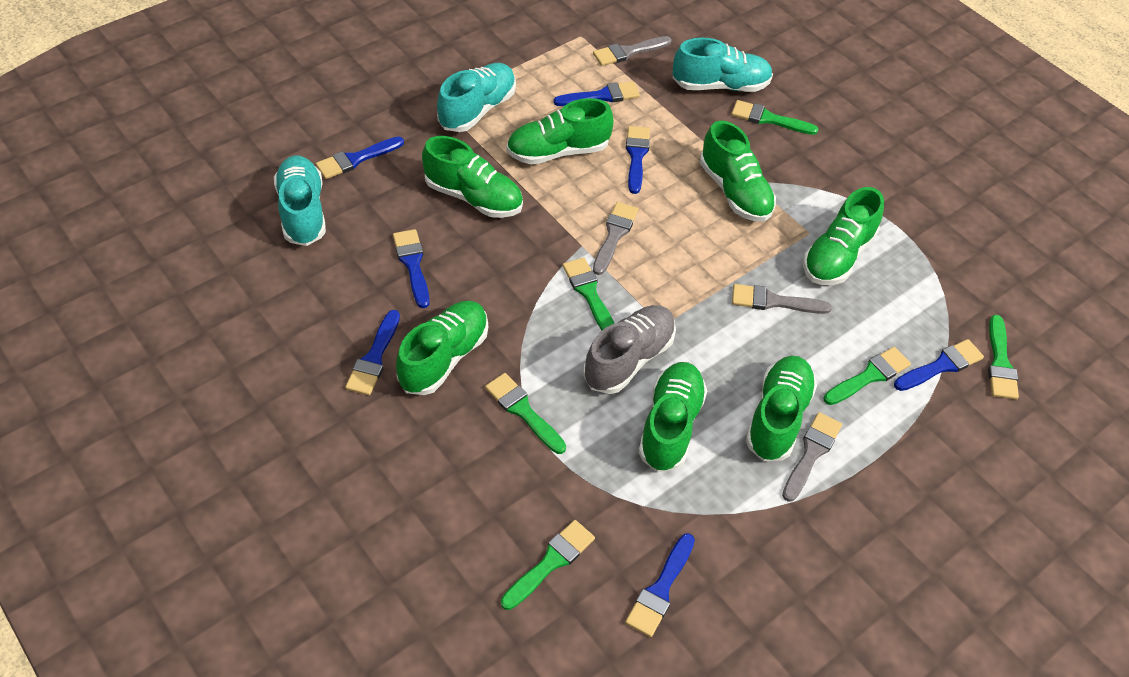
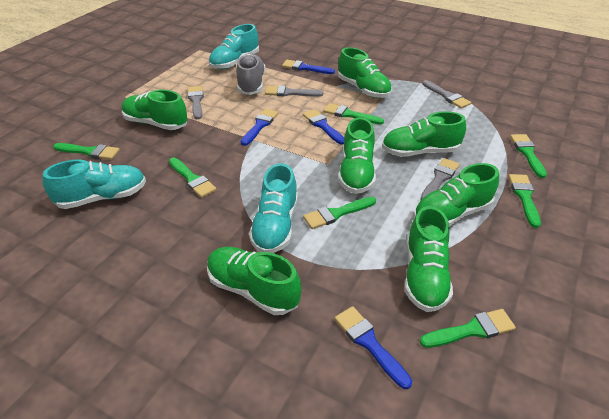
blue brush: [316,136,404,179] [345,310,400,396] [393,229,430,308] [554,81,640,106] [625,533,695,637] [626,126,650,194] [894,339,984,391] = 7 -> [241,109,278,146] [282,60,335,74] [303,109,344,145] [335,306,412,389] = 4
green brush: [485,373,566,454] [501,520,595,610] [562,257,614,330] [731,100,819,135] [824,347,911,405] [988,315,1019,399] = 6 -> [53,143,120,160] [169,158,217,198] [303,197,376,229] [323,103,384,125] [420,309,516,348] [508,174,541,228] [510,134,547,178] = 7

